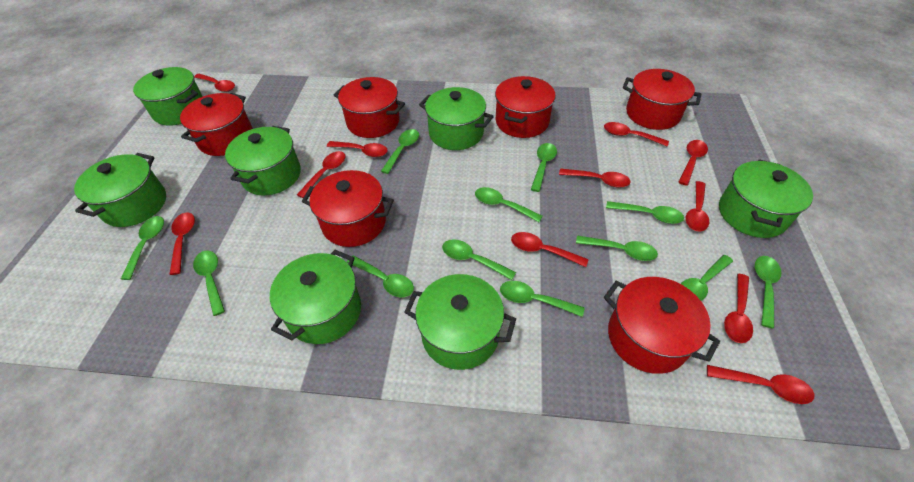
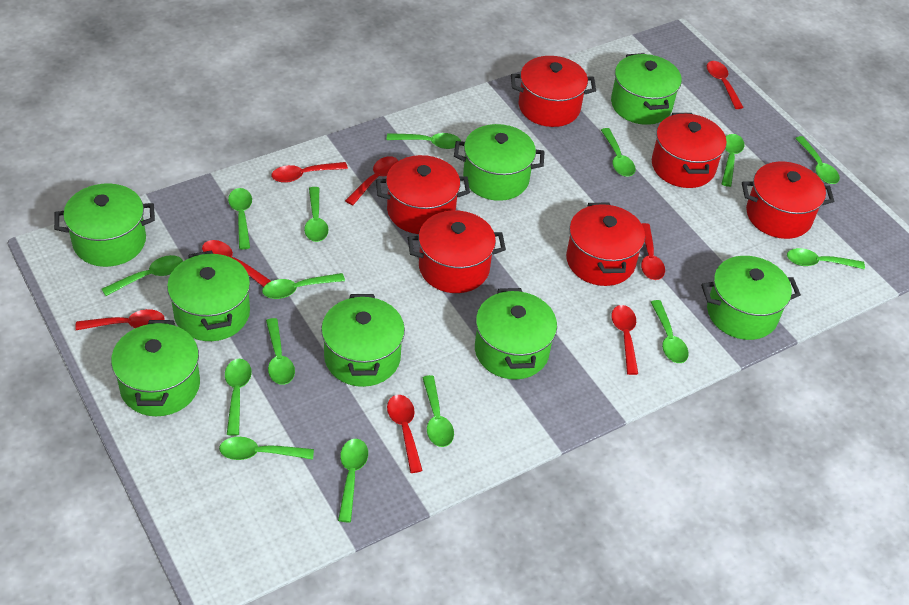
green pot: [74,153,166,227] [133,67,203,126] [225,126,301,195] [270,250,361,344] [405,274,516,370] [419,87,494,150] [719,159,813,238] = 7 -> [54,184,155,267] [111,320,200,416] [167,250,250,341] [321,294,405,387] [454,124,544,201] [475,288,557,380] [611,53,682,125] [701,256,801,340] = 8
green spoon: [121,216,164,280] [193,250,225,316] [347,255,414,297] [381,129,419,174] [442,239,516,280] [475,187,543,222] [500,281,584,317] [531,143,557,192] [576,236,658,261] [606,201,684,224] [681,255,733,301] [755,256,781,329] = 12 -> [102,255,183,296] [219,437,314,460] [225,359,252,436] [228,188,252,249] [262,273,345,299] [266,318,295,385] [304,187,329,242] [338,439,368,522] [386,133,461,149] [422,375,454,447] [601,128,636,177] [651,300,689,363] [722,134,744,187] [787,248,865,269] [795,136,840,184] = 15
red spoon: [169,213,195,275] [194,74,235,92] [297,151,346,198] [327,141,388,157] [511,232,589,267] [559,168,631,188] [604,122,669,146] [679,140,708,186] [686,181,709,232] [707,365,815,404] [724,274,753,343] = 11 -> [76,309,165,330] [202,240,271,287] [271,162,348,183] [345,156,398,205] [387,395,423,473] [611,305,638,375] [641,223,665,280] [707,61,744,109] = 8

